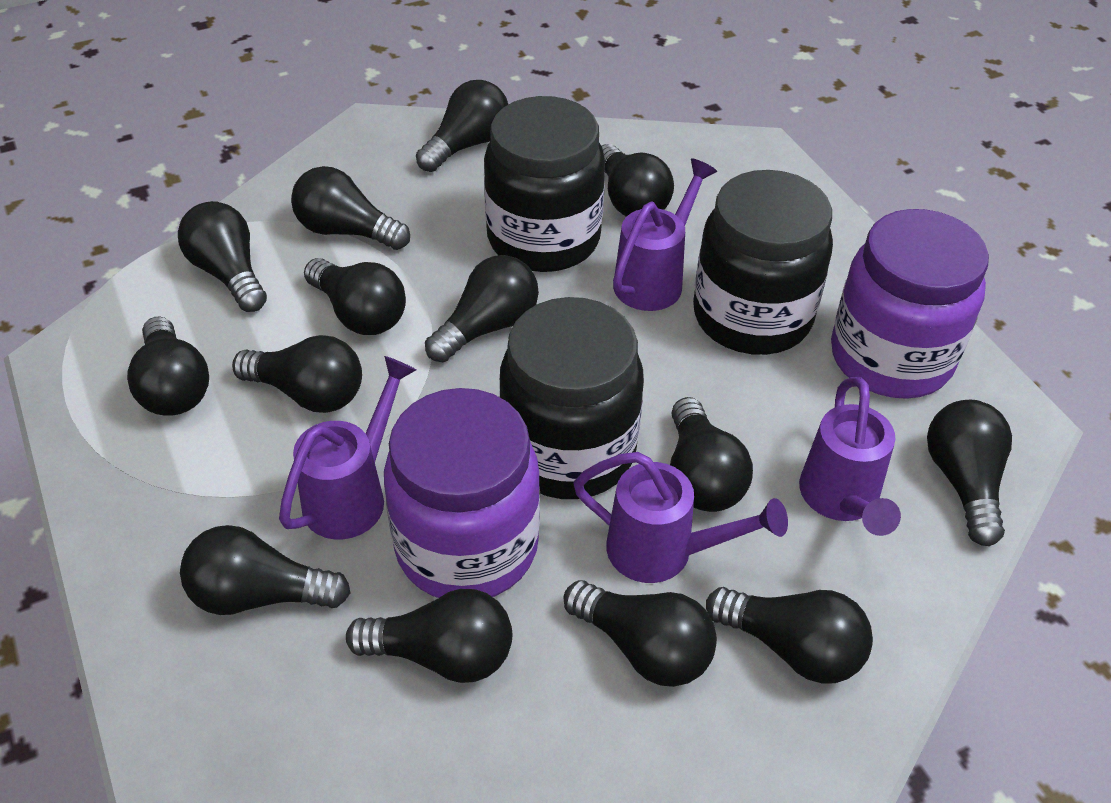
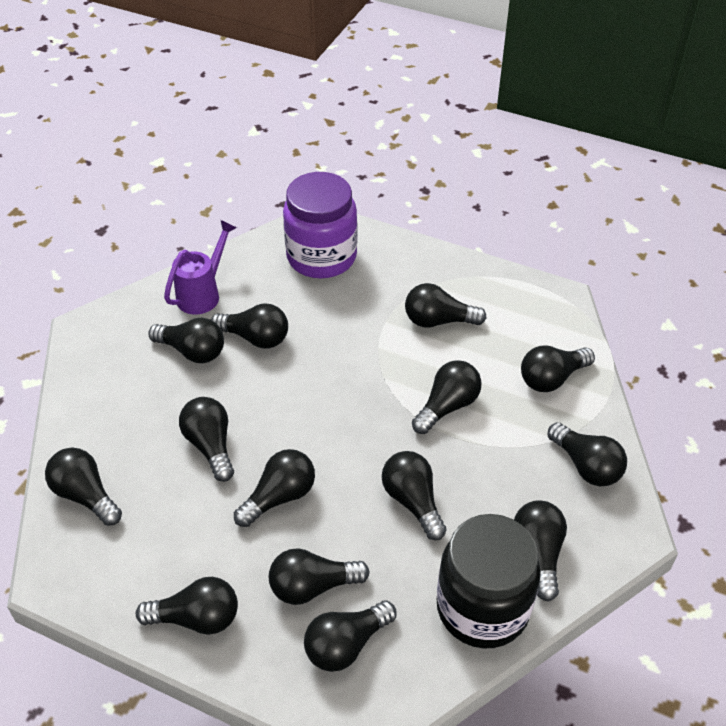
black jar: [484,96,605,272] [499,297,644,499] [693,170,833,355] = 3 -> [437,514,541,648] = 1
purple jar: [384,388,540,598] [831,209,989,399] = 2 -> [283,172,358,278] = 1
purple watering can: [279,356,416,539] [573,452,788,583] [613,158,717,311] [799,377,901,536] = 4 -> [164,220,237,315] = 1

